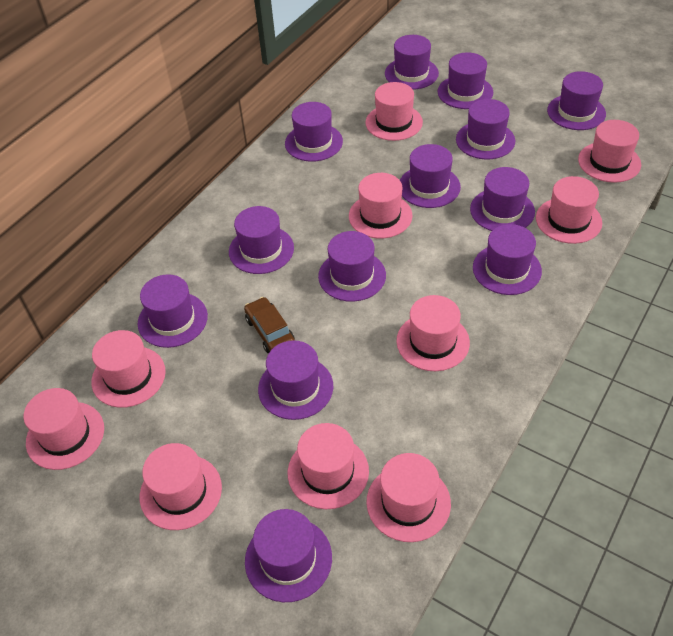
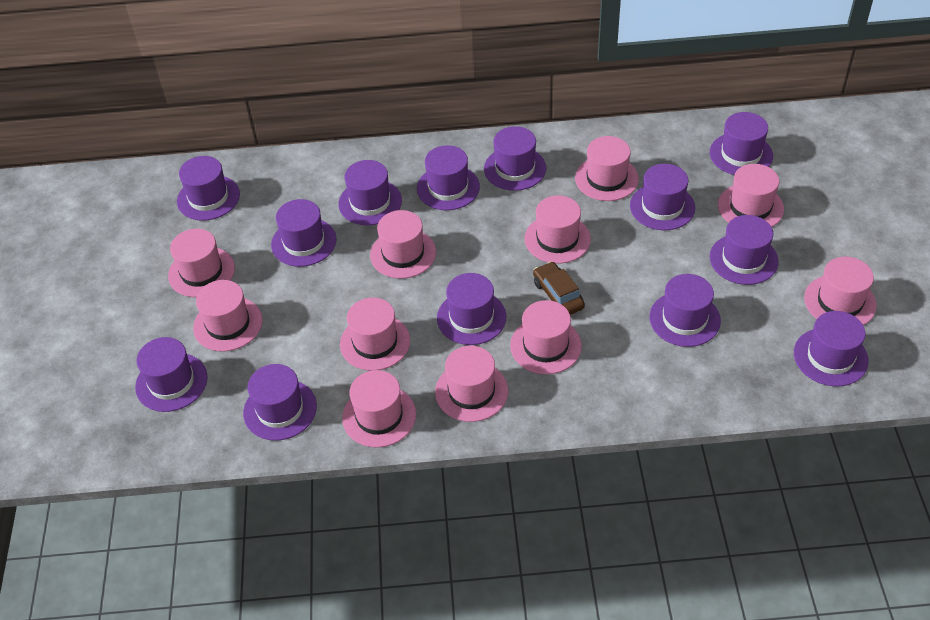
pink hat: [24,388,104,470] [91,330,166,408] [140,443,222,530] [288,423,369,509] [349,173,412,239] [365,82,423,141] [366,453,451,542] [396,295,470,371] [536,176,602,244] [578,120,641,183] = 10 -> [168,229,235,297] [193,280,262,352] [340,298,410,371] [342,370,416,448] [370,210,436,279] [435,346,508,422] [510,300,582,374] [525,195,591,264] [575,136,639,201] [718,164,784,227] [804,256,877,325] = 11

